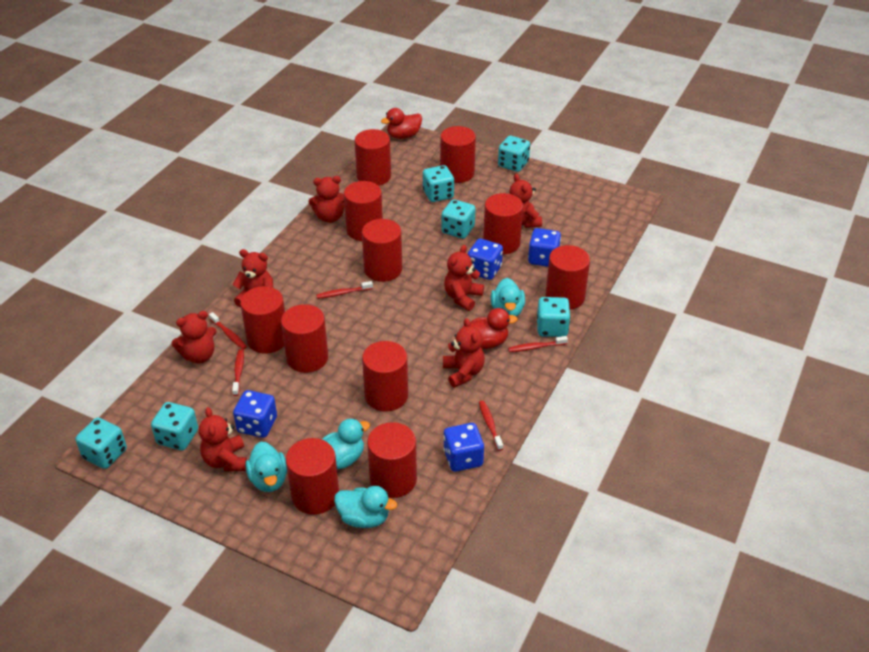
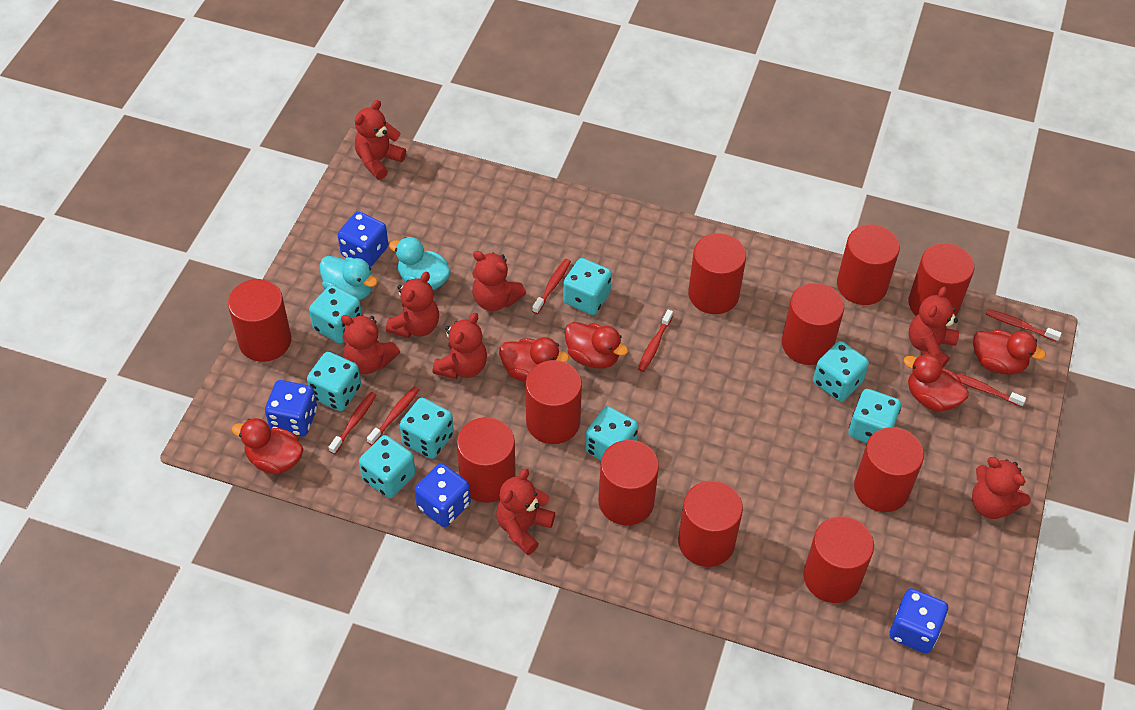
red duck: [381,108,422,139] [462,308,518,349] = 2 -> [231,418,303,475] [499,337,569,382] [565,322,628,369] [904,353,969,412] [973,330,1046,375] = 5
red teddy bear: [171,311,217,363] [199,407,247,471] [233,249,273,308] [309,176,345,223] [443,318,485,388] [444,245,484,311] [509,174,542,228] = 7 -> [341,315,400,374] [355,100,406,180] [386,272,439,338] [433,313,487,379] [472,251,526,311] [496,468,555,555] [909,287,959,368] [972,457,1031,519] = 8
red toothbrush: [209,312,247,350] [232,349,244,396] [316,281,373,299] [479,400,503,451] [508,336,568,352] = 5 -> [329,392,376,454] [367,386,419,445] [532,259,571,314] [638,310,673,372] [953,372,1026,407] [986,309,1062,342] = 6
turquoise dice: [75,417,127,469] [151,402,198,450] [423,165,454,202] [441,199,475,239] [498,136,530,172] [537,297,570,337] = 6 -> [307,352,361,411] [309,285,362,343] [359,435,415,498] [400,398,454,459] [563,258,612,315] [585,406,638,460] [813,341,869,402] [849,389,901,443] = 8
turquoise duck: [245,442,287,492] [322,419,370,469] [334,486,397,528] [491,278,525,317] = 4 -> [320,256,378,300] [389,237,451,290] = 2

